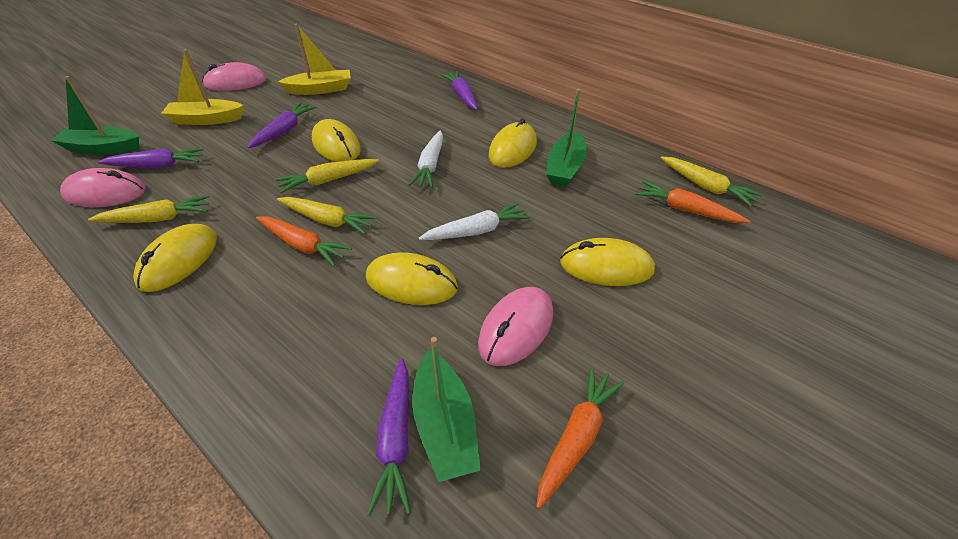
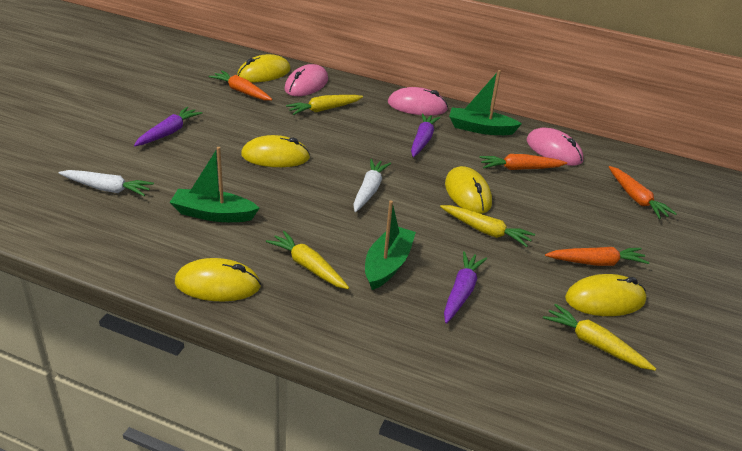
orange carrot: [256,216,352,266] [536,366,625,509] [635,181,750,223] = 3 -> [209,70,272,100] [479,154,567,170] [545,247,649,266] [609,166,677,219] = 4
purple carrot: [98,148,204,168] [247,102,317,148] [367,358,411,516] [440,71,478,110] = 4 -> [134,107,202,146] [411,113,441,157] [444,251,487,324] = 3
yellow boat: [161,49,244,125] [278,24,351,95] = 2 -> none = 0

